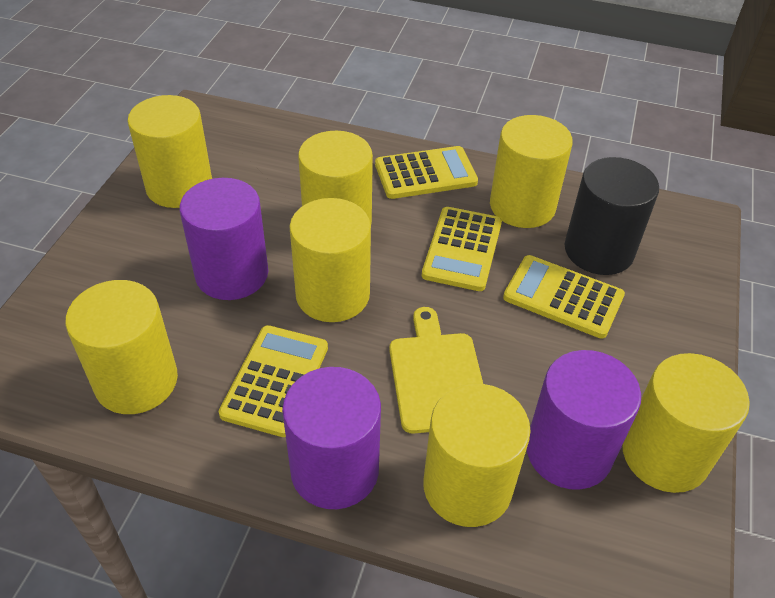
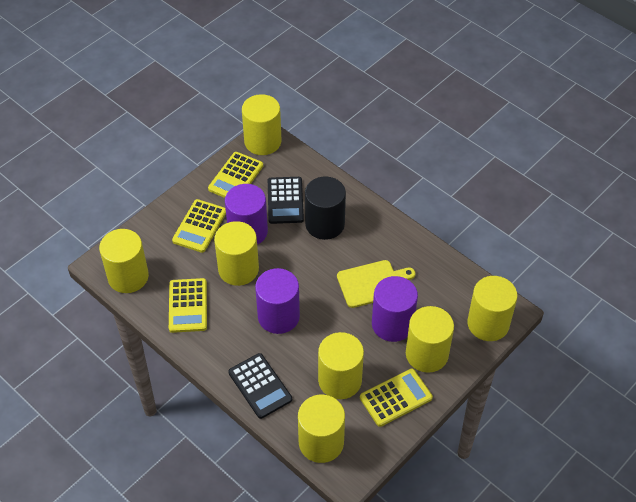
black calculator: none = 0 -> [228,353,292,419] [268,177,304,224] = 2

